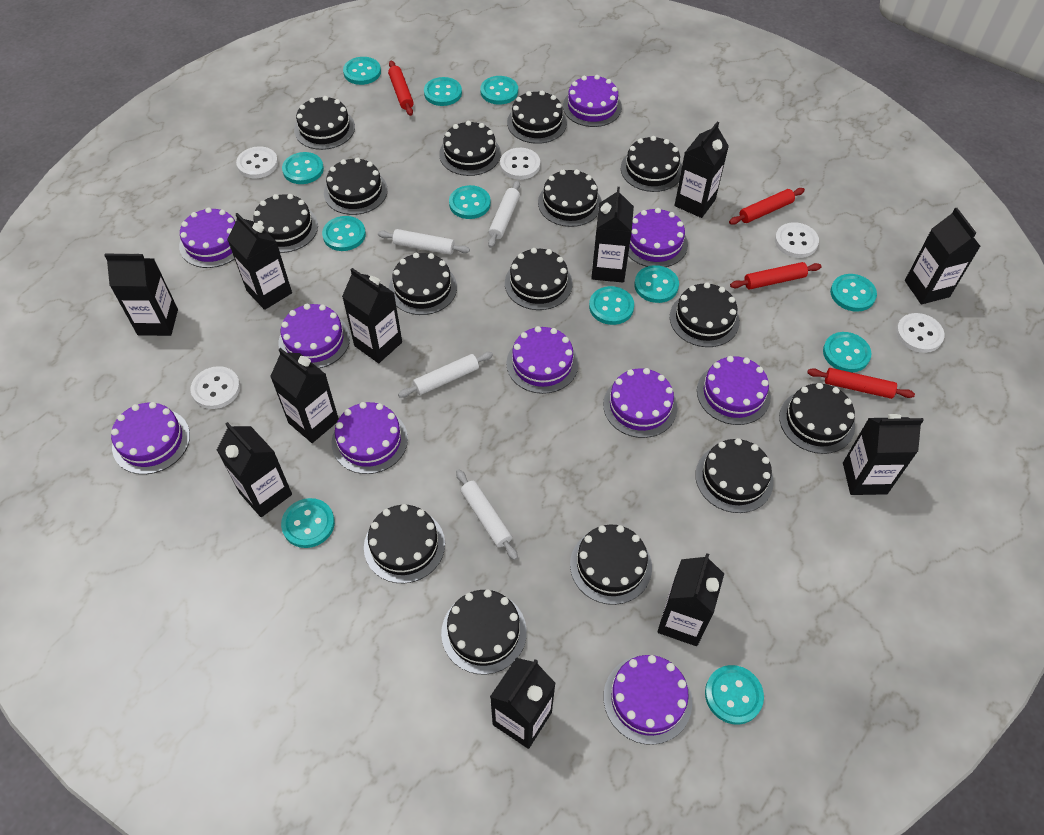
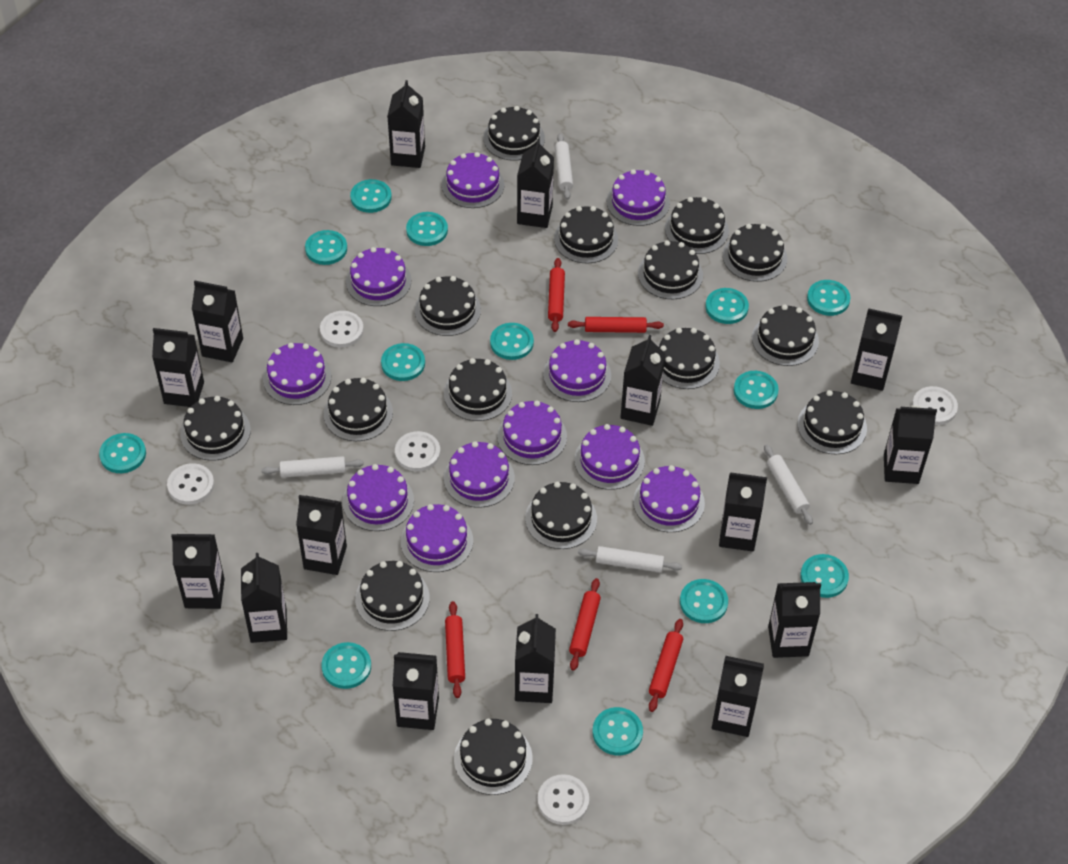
black carton: [104,253,178,336] [217,422,292,517] [227,213,292,310] [270,348,339,443] [342,268,402,363] [490,658,556,749] [591,187,634,283] [657,553,724,646] [675,121,729,218] [843,414,924,495] [905,208,981,304] = 11 -> [152,328,204,407] [171,534,225,609] [192,281,243,362] [241,553,287,643] [296,495,347,575] [387,80,425,168] [393,652,439,730] [515,614,556,703] [517,139,554,228] [620,335,665,426] [712,656,764,737] [719,472,767,551] [768,582,821,658] [851,308,902,391] [884,406,937,484] = 15
purple cake: [111,402,190,474] [179,208,235,268] [279,304,350,369] [332,402,408,474] [506,326,578,394] [563,75,622,127] [603,368,677,438] [604,655,692,745] [628,208,688,267] [697,356,771,425] = 10 -> [263,343,331,405] [342,464,414,531] [346,247,411,306] [401,504,473,572] [442,152,505,208] [444,441,515,508] [497,401,567,465] [543,339,611,402] [574,424,645,490] [607,169,670,226] [633,465,705,532] = 11
red rolling pin: [388,60,414,116] [729,188,805,225] [730,262,822,290] [807,368,915,399] = 4 -> [445,601,465,698] [548,258,565,332] [568,317,664,333] [569,578,601,671] [649,619,683,712] = 5
turquoise button: [281,498,335,548] [282,152,324,184] [322,216,366,251] [343,57,381,85] [424,77,462,106] [449,185,491,219] [480,76,518,105] [589,286,634,325] [634,265,679,303] [705,665,764,725] [823,332,872,372] [830,274,877,312] = 12 -> [99,433,146,473] [305,230,347,265] [322,642,371,689] [350,179,392,213] [381,343,425,381] [406,212,448,246] [490,323,534,360] [593,707,643,755] [680,579,728,623] [706,288,749,324] [734,371,778,409] [800,554,849,598] [807,280,851,316] = 13

